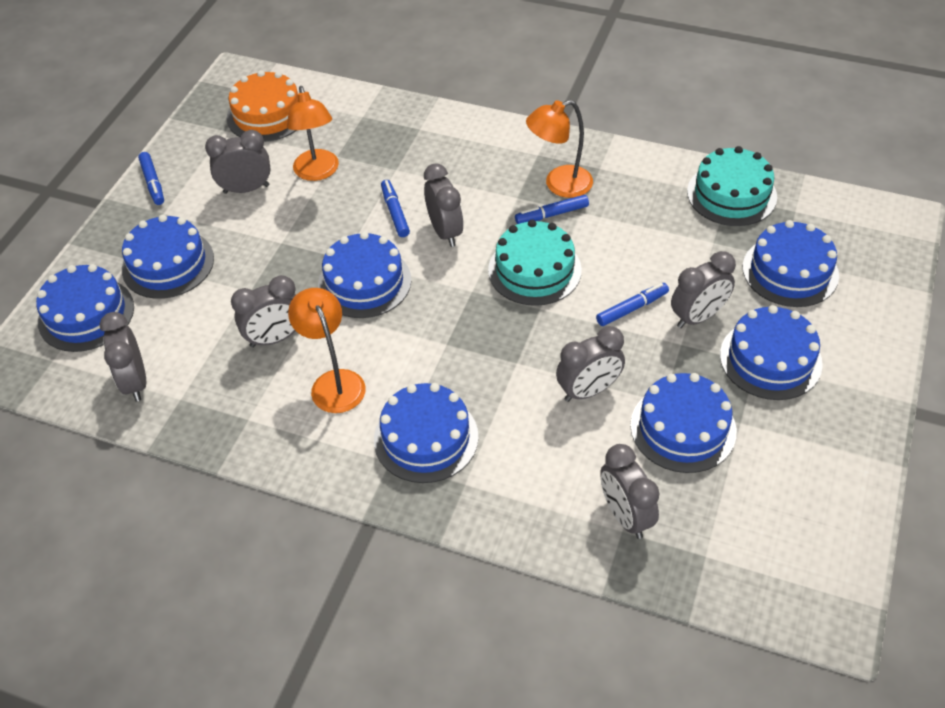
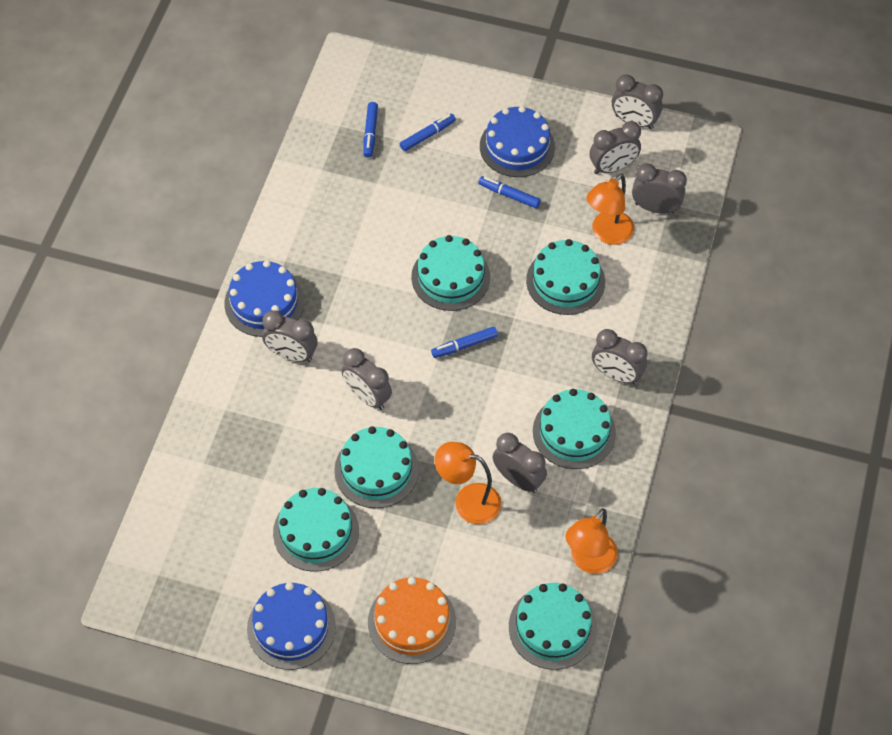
blue cake: [36,264,134,352] [122,214,214,299] [318,232,411,318] [374,383,478,483] [630,373,737,473] [720,305,823,400] [743,220,839,307] = 7 -> [224,260,304,337] [247,582,336,670] [480,106,555,177] = 3
turquoise cake: [488,220,582,306] [687,146,777,226] = 2 -> [273,488,359,571] [334,426,419,508] [411,235,490,311] [509,583,597,670] [526,239,605,315] [533,389,616,469] = 6

